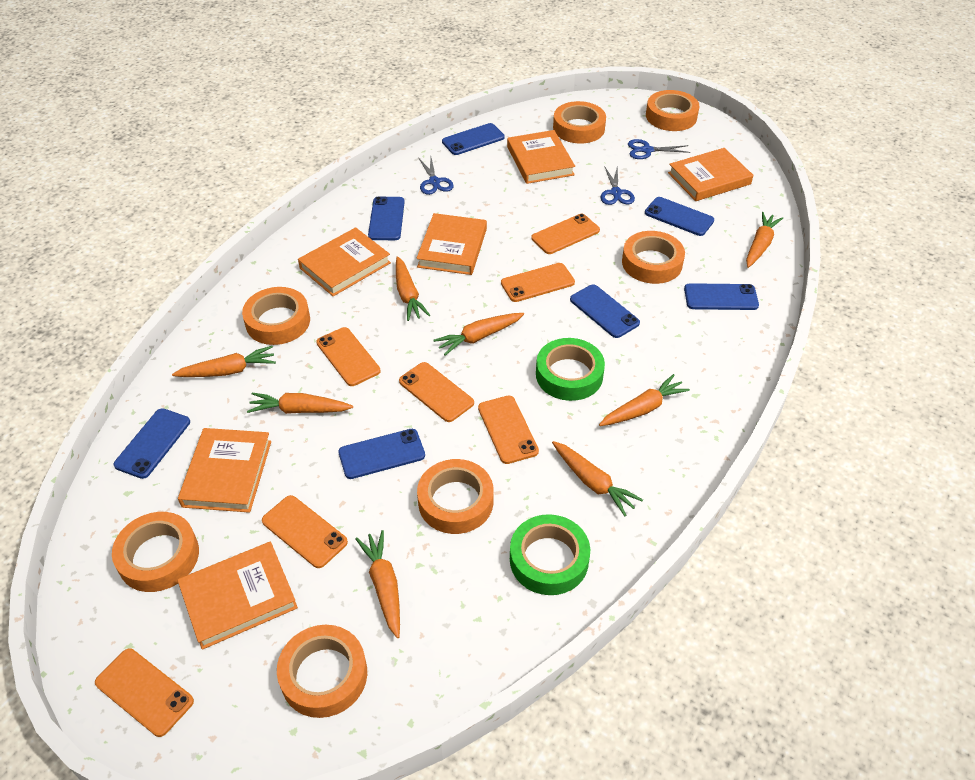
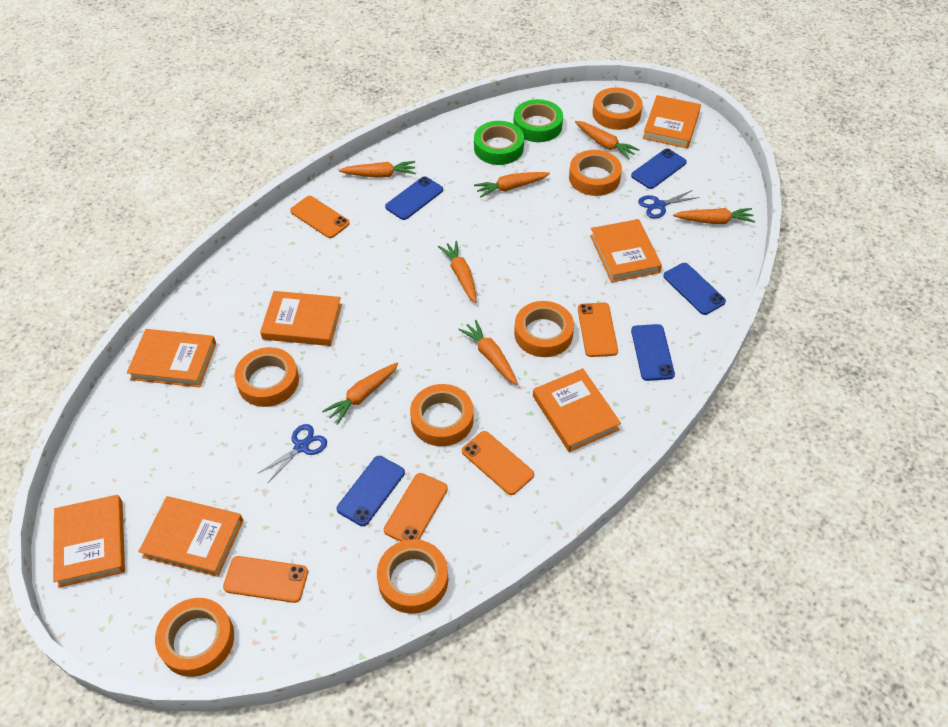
blue phone: [113,408,190,479] [338,429,425,479] [368,196,405,240] [442,123,505,155] [570,284,640,338] [645,197,714,236] [684,283,759,310] = 7 -> [337,456,405,526] [385,176,443,220] [631,149,687,189] [631,324,675,381] [663,263,726,315] = 5
blue scissors: [418,157,454,195] [600,165,635,205] [628,139,690,159] = 3 -> [257,424,327,483] [638,190,699,218] = 2
orange book: [177,542,298,650] [178,428,271,513] [298,227,391,296] [416,213,487,275] [507,130,575,184] [668,148,753,201] = 6 -> [53,495,125,587] [127,329,216,387] [138,496,243,577] [260,291,342,346] [533,368,621,452] [590,219,662,283] [643,95,701,148] = 7
orange carrot: [172,346,276,377] [247,393,353,414] [355,530,400,638] [396,256,430,321] [433,313,524,356] [552,441,643,516] [599,374,690,426] [746,212,783,268] = 8 -> [322,362,399,425] [339,161,416,178] [438,241,477,303] [458,320,518,385] [474,172,550,198] [575,121,640,160] [673,208,755,224] = 7
orange phone: [95,648,194,737] [262,495,348,568] [316,327,381,386] [399,362,474,422] [478,396,539,464] [501,263,575,302] [531,214,600,254] = 7 -> [223,556,308,603] [290,196,350,238] [384,473,448,542] [462,431,534,495] [578,302,618,357] = 5

